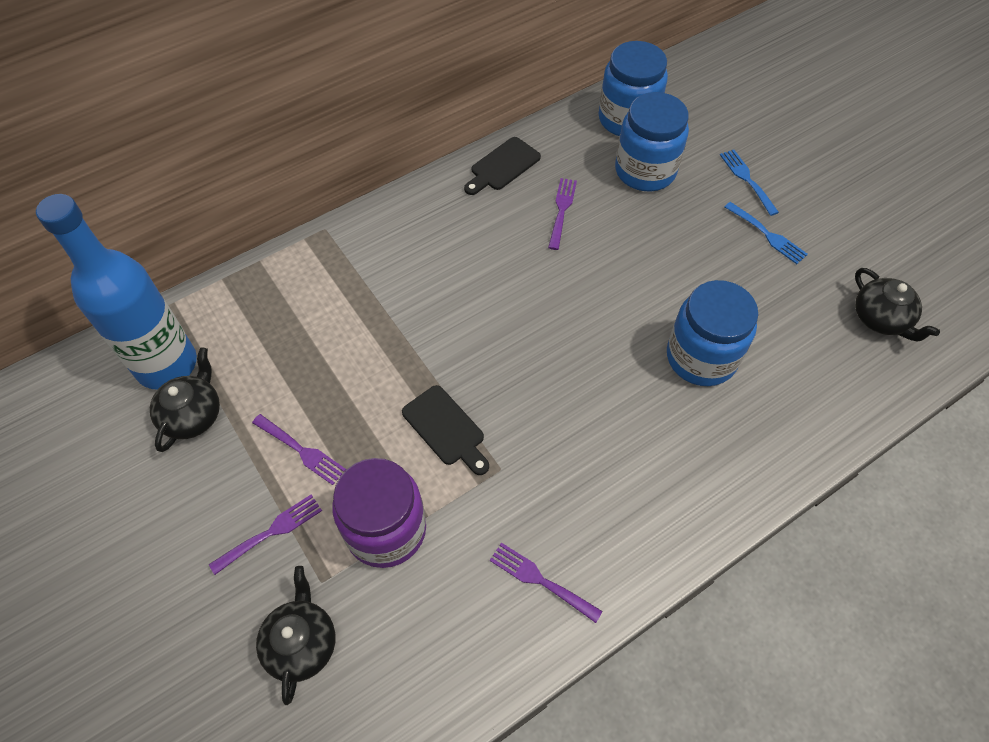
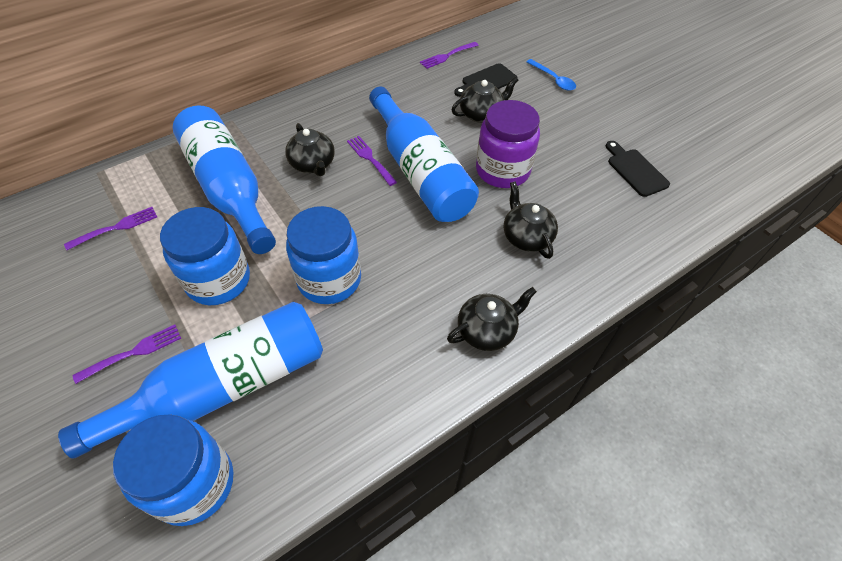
black teapot: [150,347,220,452] [256,566,335,705] [855,268,940,342] = 3 -> [285,123,335,176] [447,287,537,351] [452,77,518,123] [504,181,558,259] = 4
blue bottle: [36,194,197,390] = 1 -> [58,302,323,459] [173,105,276,254] [369,87,479,222] = 3
blue fork: [720,150,779,216] [725,202,808,264] = 2 -> none = 0
blue spoon: none = 0 -> [527,59,576,91] = 1

